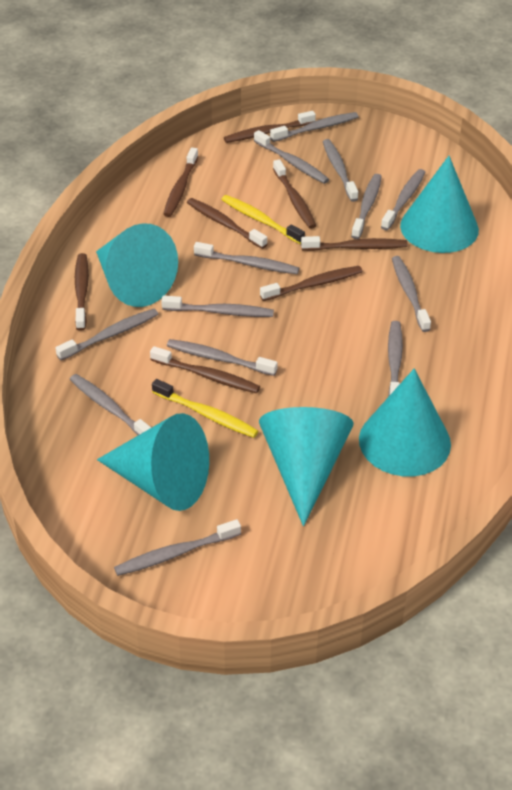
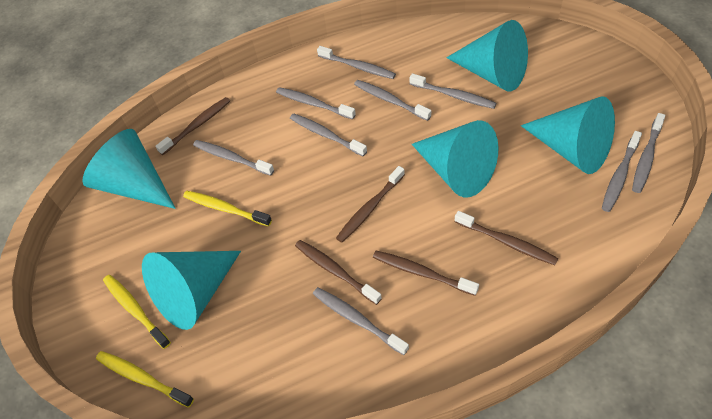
brown toothbrush: [75,253,89,331] [150,346,260,393] [163,147,198,217] [187,198,267,249] [224,111,316,143] [260,266,362,301] [273,159,316,229] [301,236,408,251] = 8 -> [155,97,230,155] [295,240,382,305] [336,166,405,243] [373,251,479,296] [455,211,558,265] = 5
grey toothbrush: [56,309,158,360] [70,374,151,435] [114,519,241,576] [161,296,274,317] [167,339,278,376] [194,242,299,274] [254,130,329,184] [270,112,358,142] [323,139,358,202] [351,174,382,239] [381,169,425,230] [388,321,403,397] [392,256,431,332] = 13 -> [193,140,274,176] [276,87,356,119] [290,113,367,156] [313,287,409,355] [317,46,396,79] [354,80,431,121] [409,73,497,109] [602,131,642,212] [632,113,665,193] = 9
yellow toothbrush: [152,379,258,438] [221,195,305,244] = 2 -> [96,351,194,408] [103,275,171,349] [183,191,272,227] = 3

